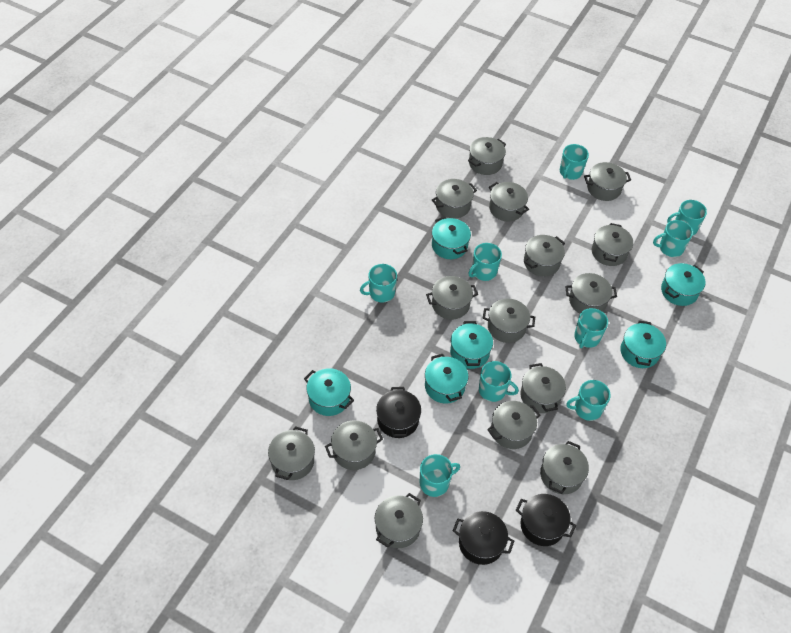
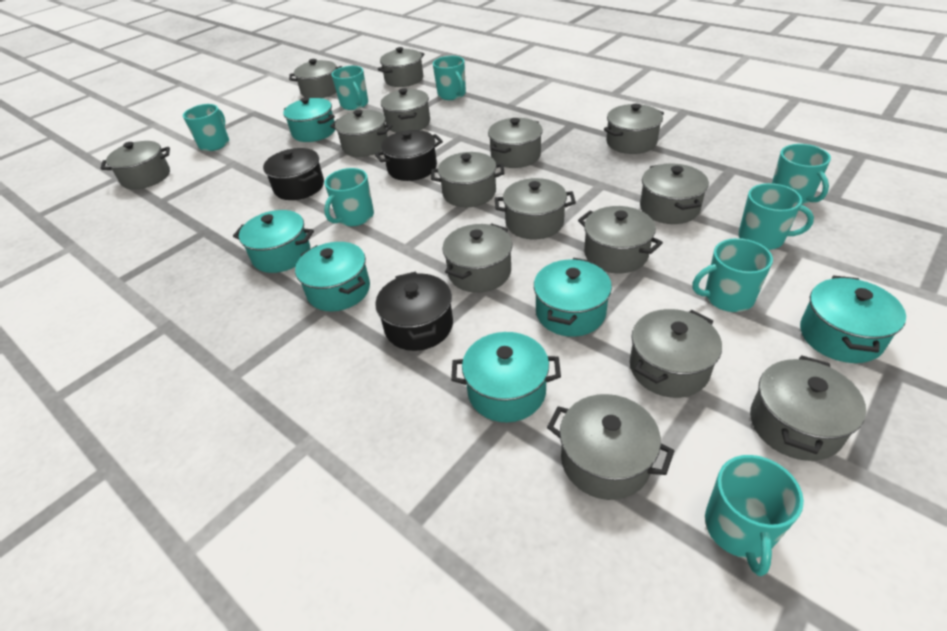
turquoise mug: [360,264,397,303] [420,454,460,497] [468,243,502,281] [479,361,519,402] [560,144,589,180] [566,380,611,421] [574,308,608,348] [653,220,693,257] [667,200,707,235] = 9 -> [183,104,229,151] [324,168,374,226] [332,66,368,110] [433,56,466,100] [692,238,773,312] [705,455,804,576] [738,183,814,250] [772,144,831,205] = 8

